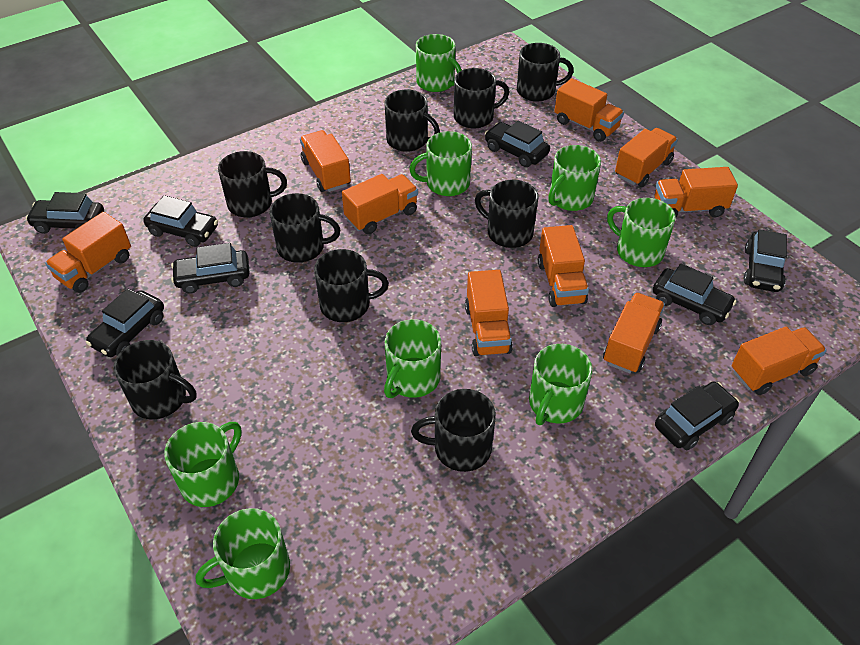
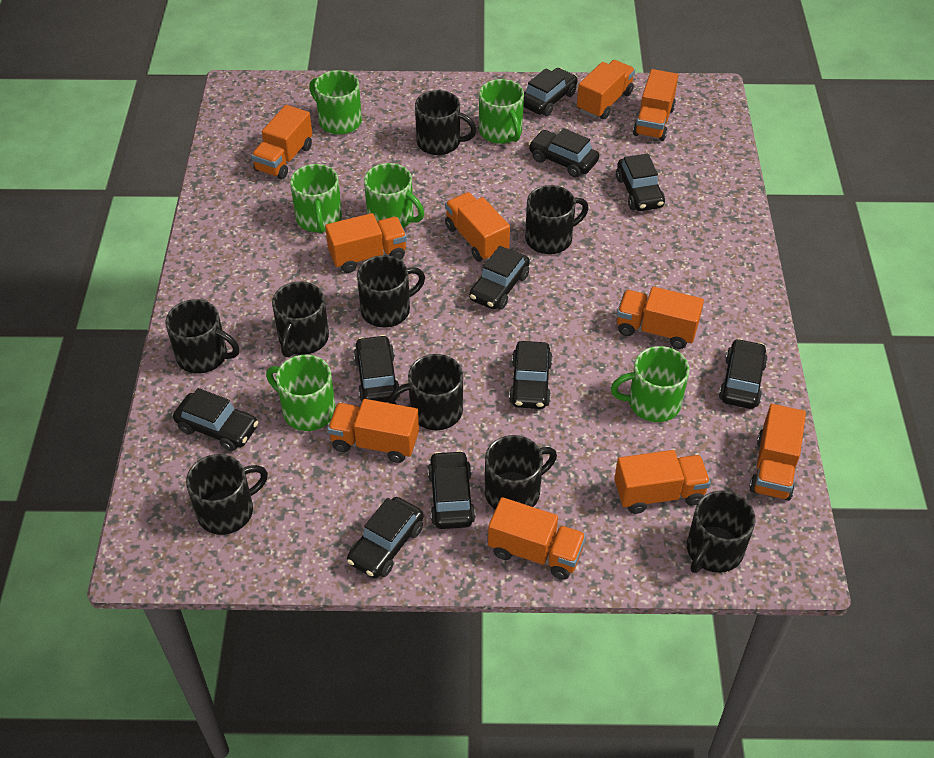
black car: [26,192,104,234] [86,288,164,357] [143,195,218,247] [171,243,250,294] [485,121,550,167] [653,264,736,325] [655,382,739,450] [744,229,787,292] = 8 -> [173,388,258,451] [347,497,424,578] [354,335,400,402] [428,450,476,529] [469,246,530,310] [509,341,553,409] [523,68,577,116] [529,128,599,178] [616,154,665,211] [719,338,768,409] = 10
green mug: [164,422,242,507] [196,508,290,599] [384,319,441,398] [409,131,472,196] [416,34,462,92] [529,344,593,425] [548,145,601,211] [607,198,676,267] = 8 -> [266,355,336,431] [290,164,342,234] [309,70,362,135] [364,163,424,228] [479,79,524,144] [611,346,689,422] = 6

